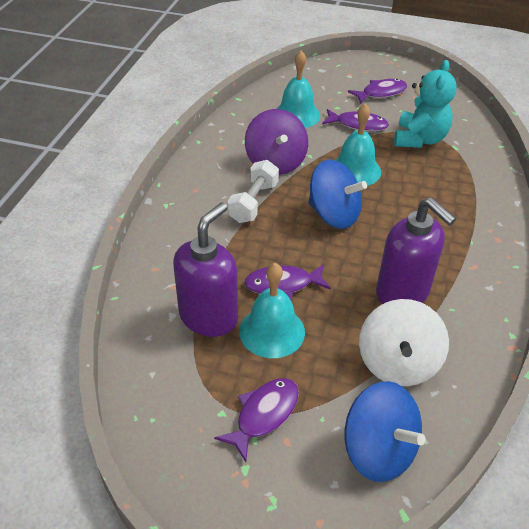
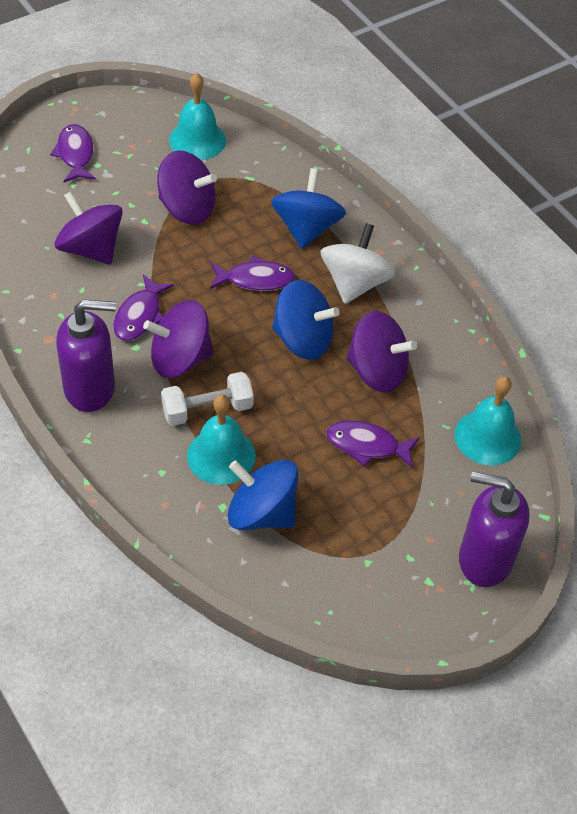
blue spinning top: [308,160,367,229] [345,381,425,482] = 2 -> [228,460,299,530] [271,168,346,249] [272,280,340,360] = 3
purple spinning top: [245,109,308,175] = 1 -> [55,191,123,265] [143,300,214,378] [157,150,217,225] [346,311,417,393] = 4
turquoise teddy bear: [394,60,457,148] = 1 -> none = 0

